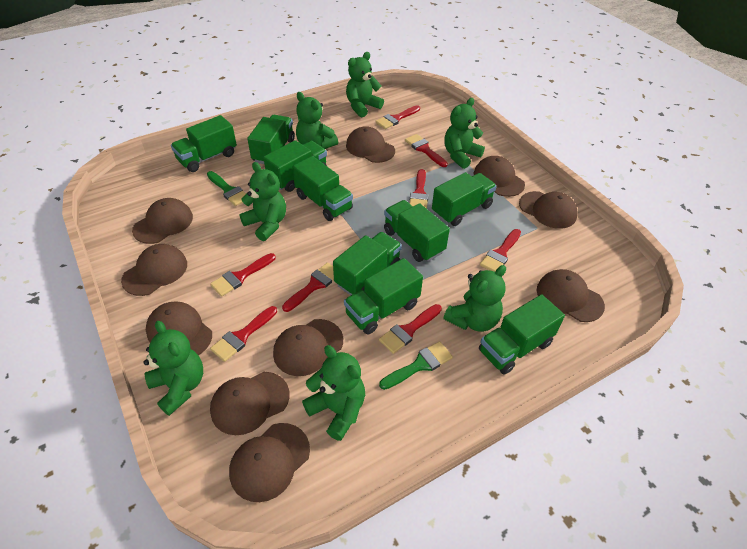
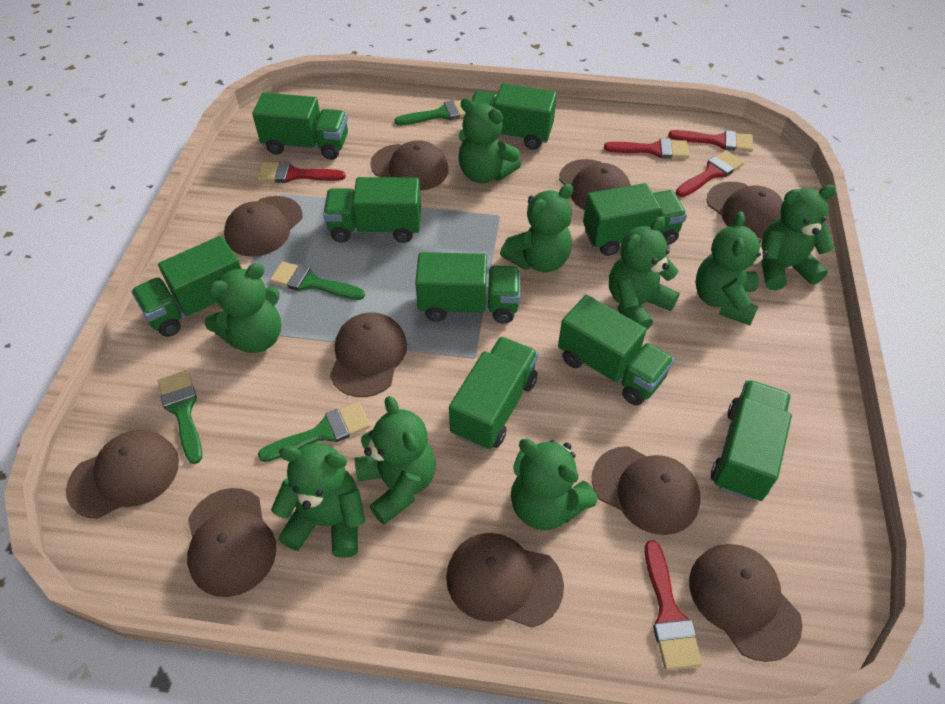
green brush: [207,171,246,206] [379,341,453,390] = 2 -> [158,370,202,464] [258,402,371,462] [270,261,365,300] [395,100,466,126] = 4
green teddy bear: [143,321,203,416] [239,162,286,241] [296,92,338,149] [302,345,365,441] [346,52,384,118] [443,265,506,332] [444,98,485,169] = 7 -> [205,263,281,353] [271,443,366,558] [355,396,435,525] [458,98,521,184] [500,184,574,273] [511,439,597,530] [609,216,680,330] [695,211,768,325] [761,185,836,290] = 9
red brush: [210,253,276,297] [210,306,277,362] [282,263,334,312] [375,106,420,129] [379,304,442,354] [405,134,448,167] [409,169,429,209] [480,229,521,272] = 8 -> [257,162,346,183] [604,138,690,159] [644,540,702,670] [668,130,753,152] [676,150,744,197] = 5

